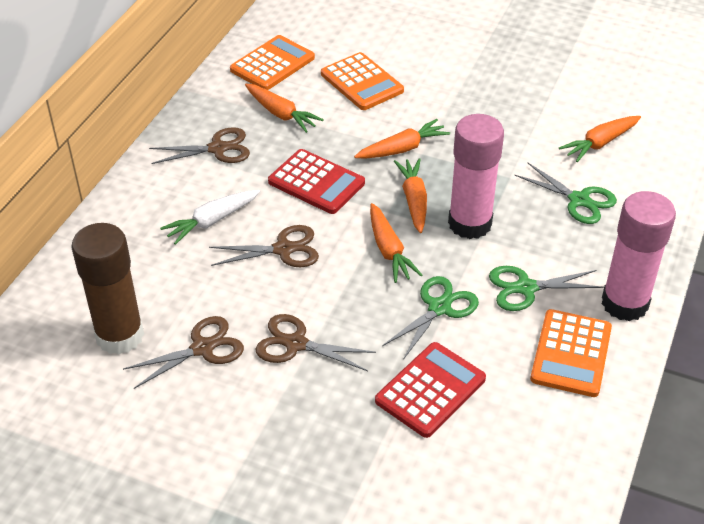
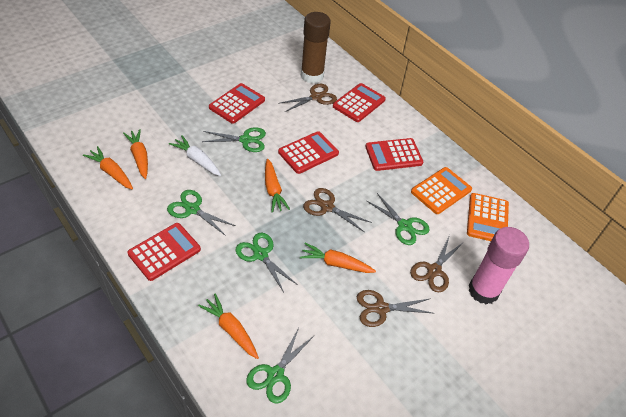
green scissors: [382,276,479,360] [489,266,604,311] [515,162,617,224] = 3 -> [167,190,235,236] [202,127,266,152] [235,233,298,292] [246,328,314,404] [366,193,430,245] = 5
orange calculator: [230,35,315,90] [321,52,404,110] [530,309,612,397] = 3 -> [411,167,472,214] [467,193,509,241] = 2
pink glue stick: [448,114,504,239] [602,191,676,321] = 2 -> [468,227,529,305] = 1
red calculator: [268,149,365,214] [375,342,486,438] = 2 -> [127,223,201,281] [209,83,265,124] [278,131,339,174] [333,83,386,122] [365,138,423,171] = 5

